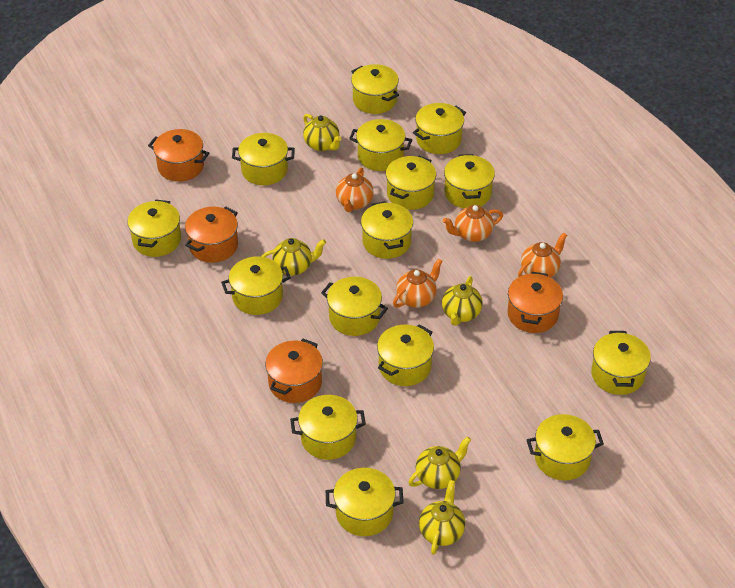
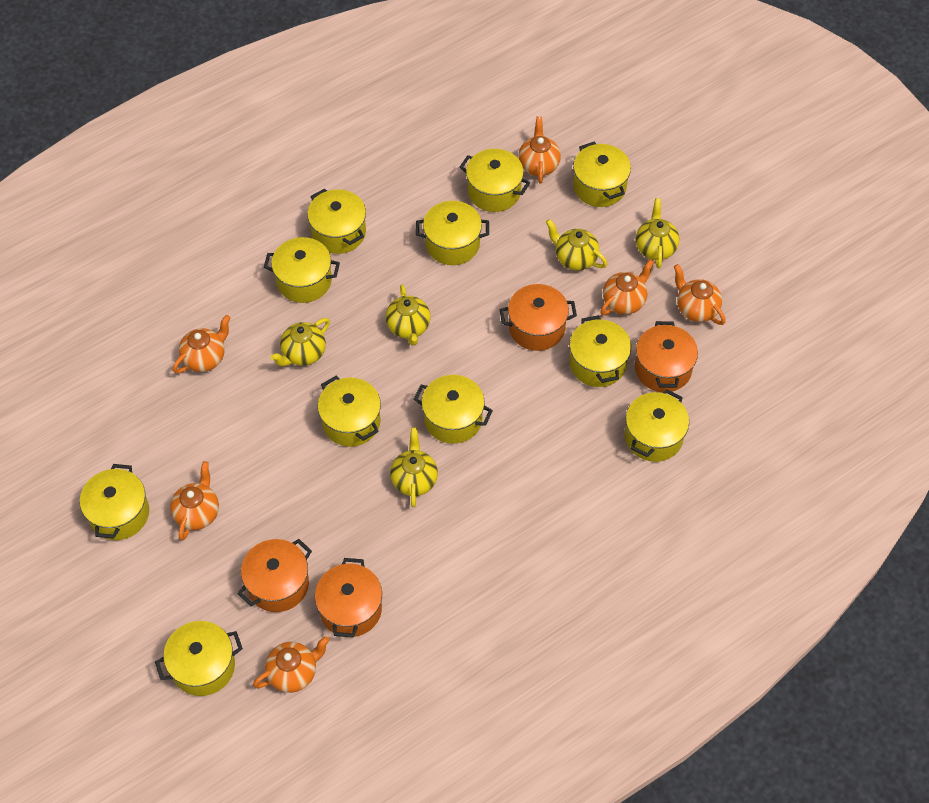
orange teapot: [336,168,374,212] [393,259,443,308] [443,205,503,242] [518,233,567,278] = 4 -> [170,461,219,541] [173,315,231,373] [253,636,330,693] [518,117,561,184] [600,259,654,315] [674,264,726,325] = 6
yellow pot: [127,200,181,257] [221,257,291,315] [232,133,295,185] [290,395,366,460] [321,277,388,336] [326,468,404,536] [349,119,412,171] [351,64,399,114] [361,201,413,259] [377,324,434,386] [386,155,436,210] [413,103,466,154] [444,154,495,209] [527,414,604,480] [591,331,651,395] = 15 -> [80,464,149,540] [155,621,243,696] [264,237,340,303] [307,188,366,254] [318,376,381,447] [414,375,493,444] [416,201,489,265] [460,149,530,212] [569,315,631,387] [573,142,631,207] [625,389,689,462] = 11

